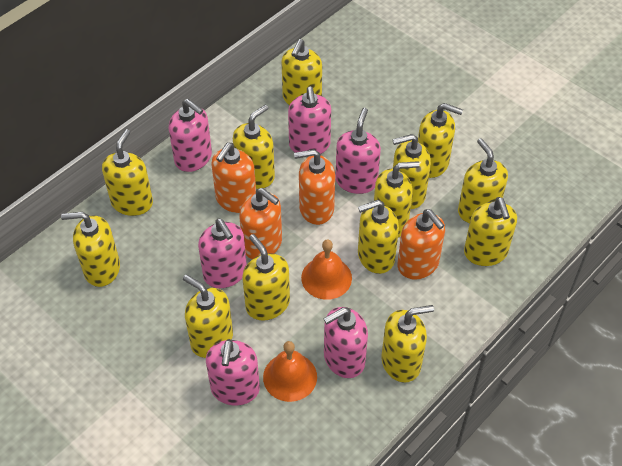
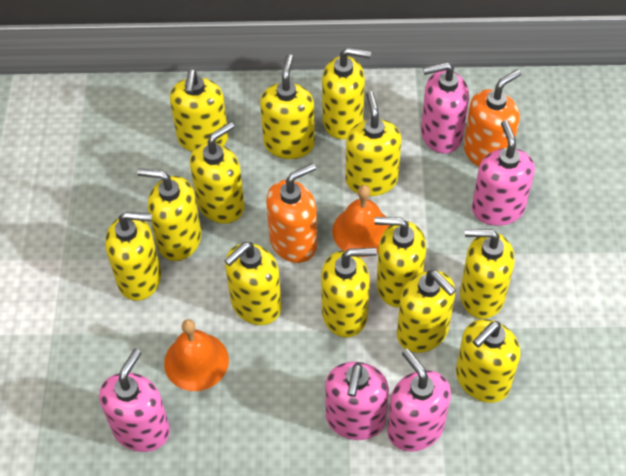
orange soap dispenser: [211,143,256,213] [239,188,282,259] [294,149,335,225] [397,209,445,280] = 4 -> [266,163,317,263] [464,69,521,167] = 2
pink soap dispenser: [169,99,212,172] [198,219,247,288] [206,339,260,406] [288,87,331,154] [324,307,368,378] [335,108,381,194] = 6 -> [99,349,170,452] [325,362,389,440] [387,349,451,452] [421,62,469,154] [472,120,535,226] = 5

